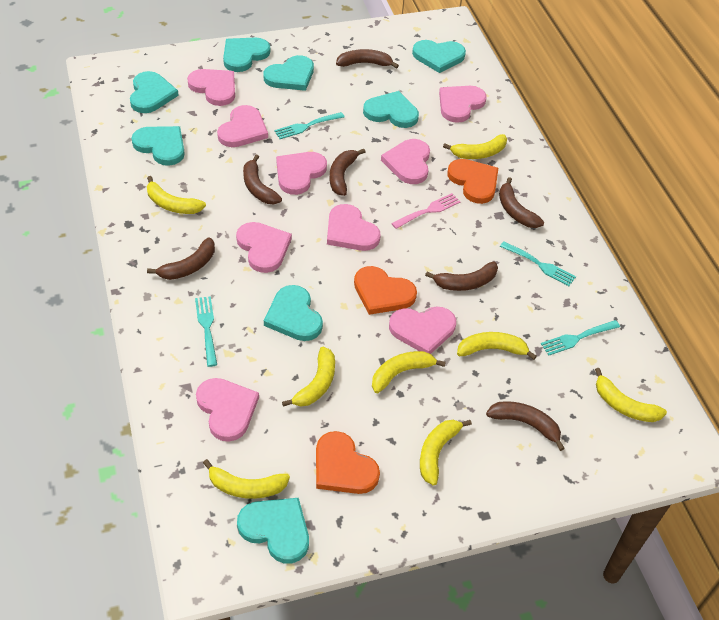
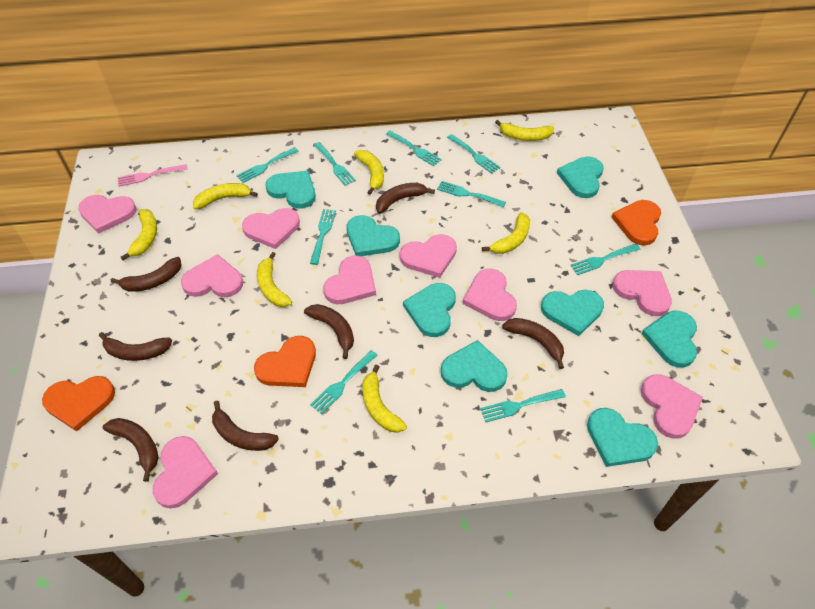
turquoise fork: [195,296,217,367] [274,112,345,139] [500,241,576,286] [541,320,620,356] = 4 -> [236,147,299,183] [310,209,336,265] [310,350,378,414] [314,142,356,186] [386,131,442,166] [437,181,506,207] [447,134,500,174] [480,389,566,422] [570,244,640,275] = 9
yellow banana: [147,176,206,214] [203,459,290,499] [282,347,335,407] [372,351,446,393] [420,420,472,485] [443,134,507,159] [457,332,537,360] [595,368,667,422] = 8 -> [121,209,157,261] [193,183,258,210] [257,252,292,307] [354,150,384,195] [362,365,407,433] [482,212,530,254] [495,120,554,141] = 7

